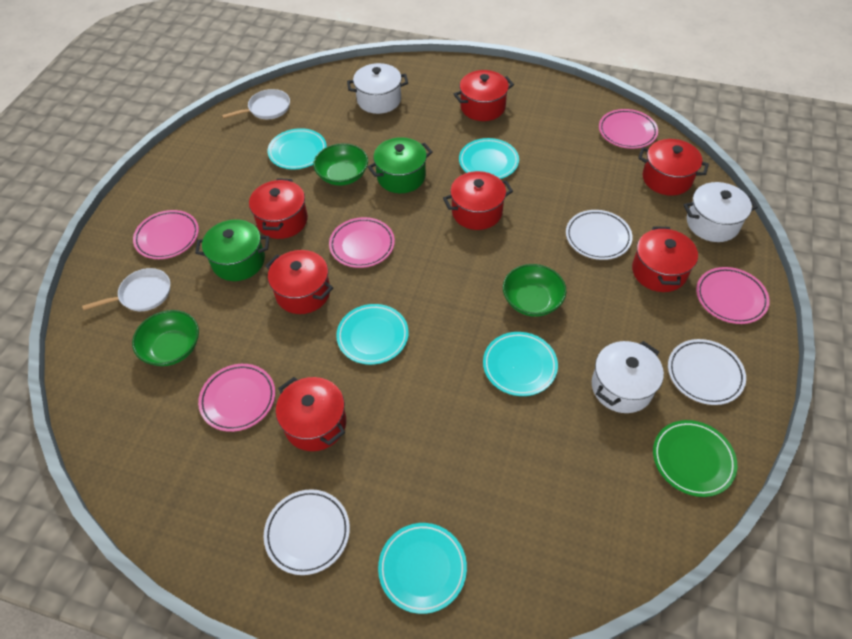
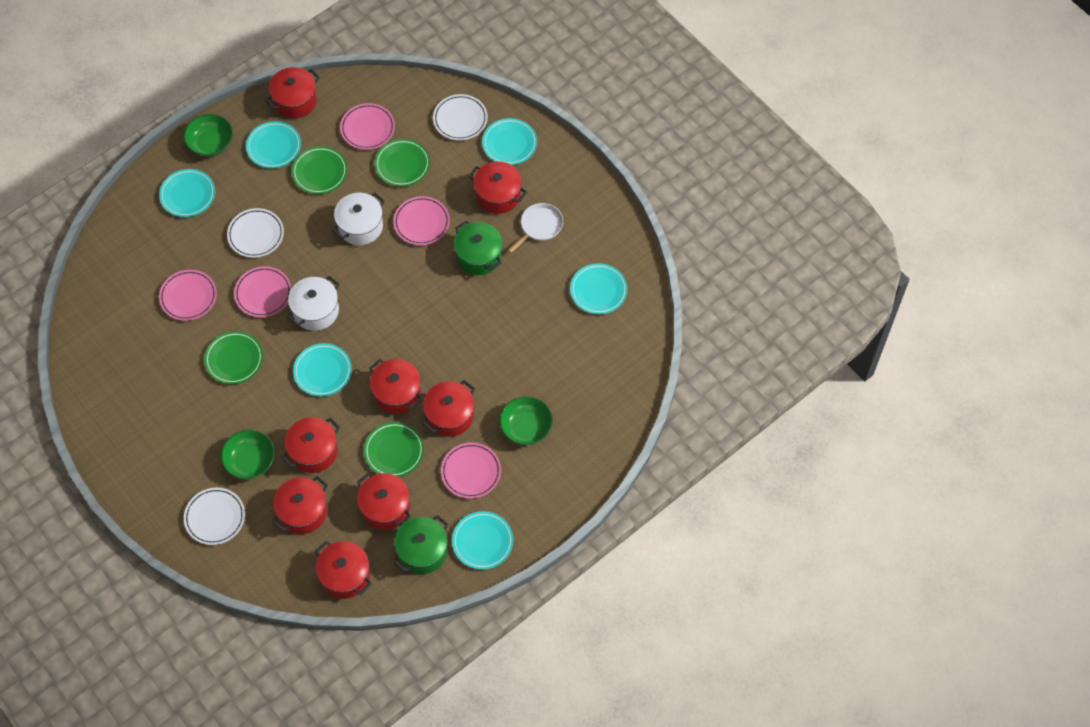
green plate: [653,420,737,497] = 1 -> [204,331,263,384] [292,146,347,194] [364,422,424,477] [375,139,430,187] = 4
red pot: [249,178,308,239] [265,250,333,314] [276,377,346,451] [443,171,513,230] [454,70,514,121] [632,226,698,292] [638,139,709,196] = 7 -> [265,67,320,118] [272,476,328,534] [282,417,340,473] [315,541,372,599] [357,473,411,530] [369,359,423,414] [423,380,475,437] [469,161,527,214] = 8
turquoise plate: [267,128,327,169] [336,304,409,365] [378,523,467,614] [459,138,519,179] [483,332,558,396] = 5 -> [159,169,215,217] [246,121,301,168] [293,343,352,397] [452,511,514,570] [482,118,537,165] [570,263,628,314] = 6
white pan: [82,268,170,311] [222,89,290,119] = 2 -> [508,203,563,253] = 1
white pot: [347,63,408,114] [592,341,664,413] [684,182,758,242] = 3 -> [287,276,340,331] [332,193,385,245] = 2

